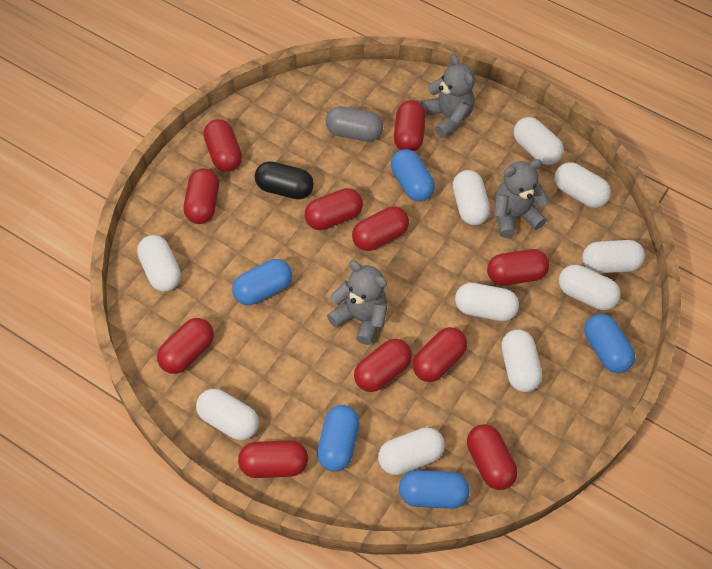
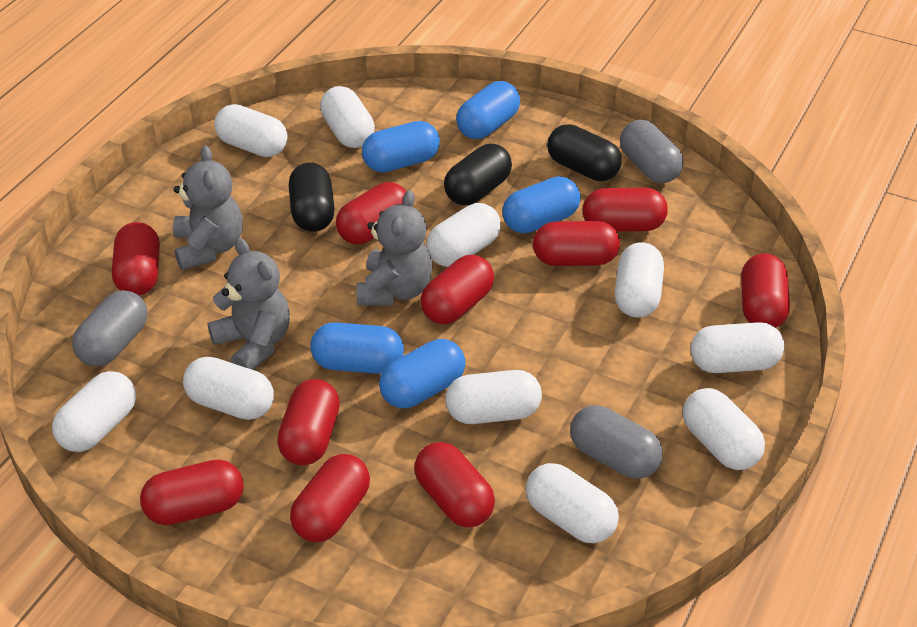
black capsule: [255,161,314,199] = 1 -> [289,162,335,232] [444,144,512,205] [547,124,622,181] = 3
grey capsule: [326,106,383,141] = 1 -> [72,290,148,366] [570,405,663,479] [620,120,683,183] = 3
red capsule: [157,318,214,374] [184,168,219,224] [203,119,242,172] [238,440,308,478] [305,188,363,230] [352,206,409,251] [354,339,412,392] [394,100,426,151] [413,327,467,382] [467,424,517,490] [487,249,549,286] = 11 -> [112,222,160,295] [140,459,244,525] [277,379,340,465] [290,454,370,542] [336,182,406,244] [414,442,495,527] [420,255,494,324] [533,221,620,266] [583,188,668,232] [741,253,790,328] = 10

